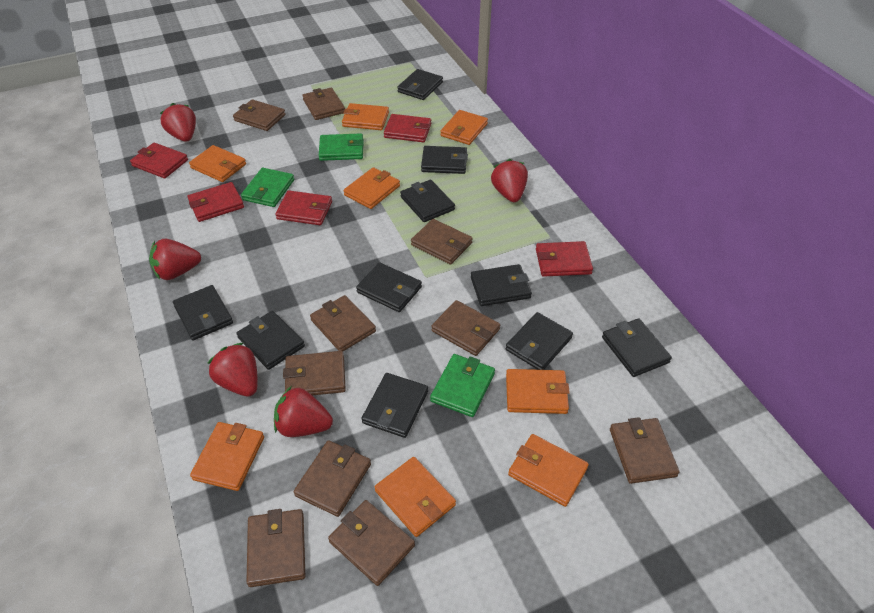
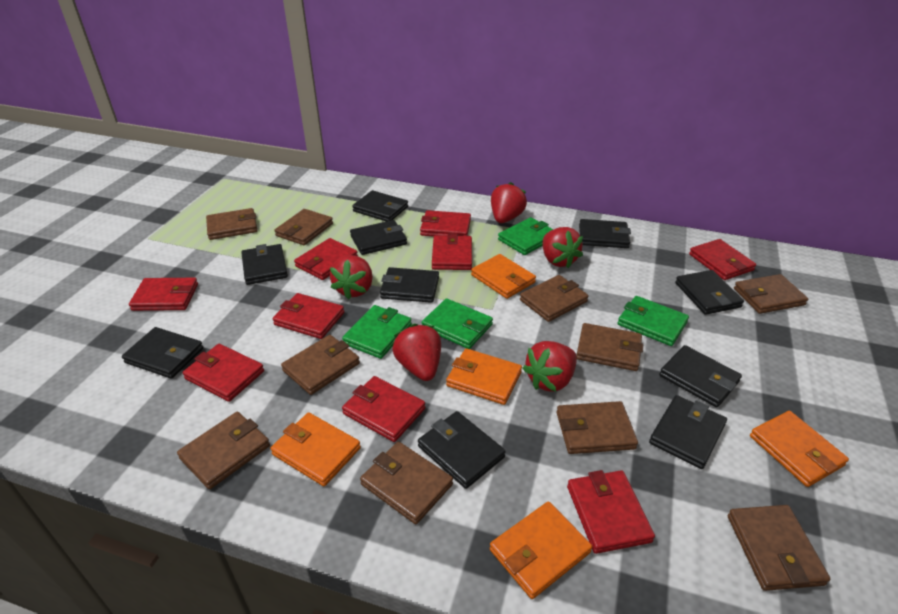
green wallet: [241,168,294,207] [319,133,364,161] [430,354,495,417] = 3 -> [342,305,412,359] [422,298,493,349] [498,217,554,255] [618,296,689,346] = 4
orange wallet: [189,145,246,182] [190,422,264,491] [342,103,389,130] [344,167,400,209] [375,457,456,537] [440,110,488,145] [506,369,570,414] [508,434,589,507] = 8 -> [271,413,361,486] [446,348,522,405] [471,254,536,299] [490,501,592,599] [750,411,849,487] = 5
red wallet: [130,143,188,178] [187,182,244,222] [275,190,332,225] [384,114,431,142] [536,241,593,277] = 5 -> [129,278,198,311] [183,344,264,402] [273,293,344,339] [294,238,358,280] [342,376,425,442] [420,210,471,237] [432,233,472,270] [567,470,655,554] [689,239,756,280] = 9

